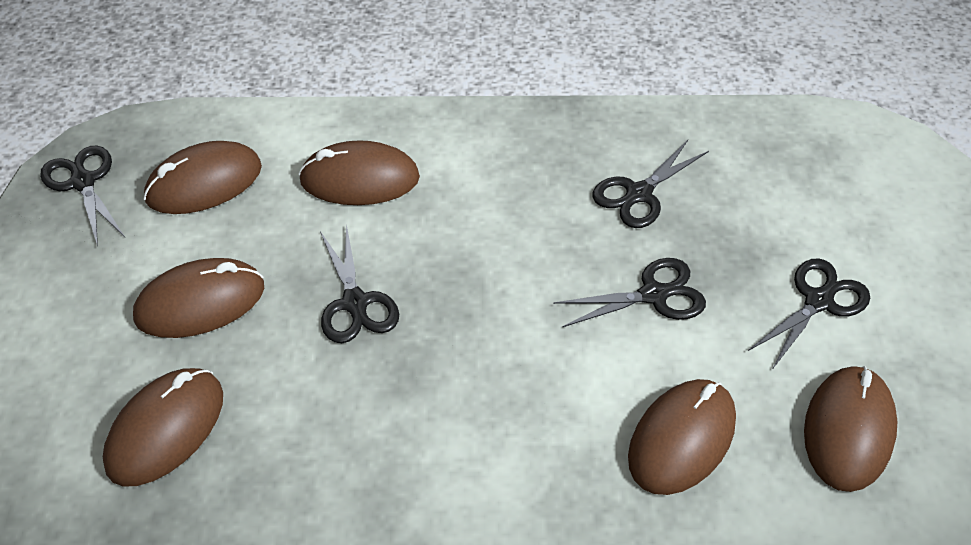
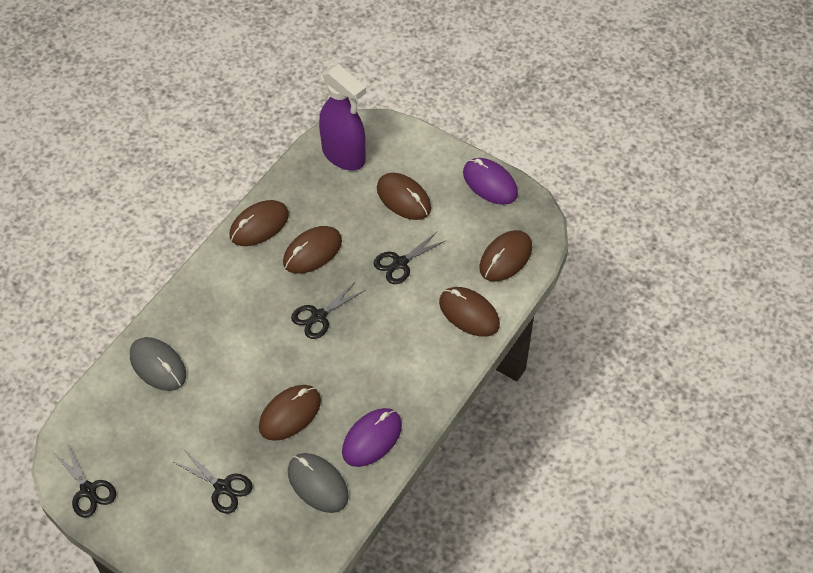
black scissors: [40,146,125,246] [320,223,399,343] [553,258,706,327] [592,140,709,228] [748,258,870,368] = 5 -> [53,444,116,518] [173,450,253,514] [291,281,365,339] [374,231,447,284] = 4
grey mouse: none = 0 -> [130,337,186,391] [288,453,349,513] = 2
purple mouse: none = 0 -> [342,408,402,467] [463,158,518,205] = 2
purple spray bottle: none = 0 -> [319,64,366,171] = 1

